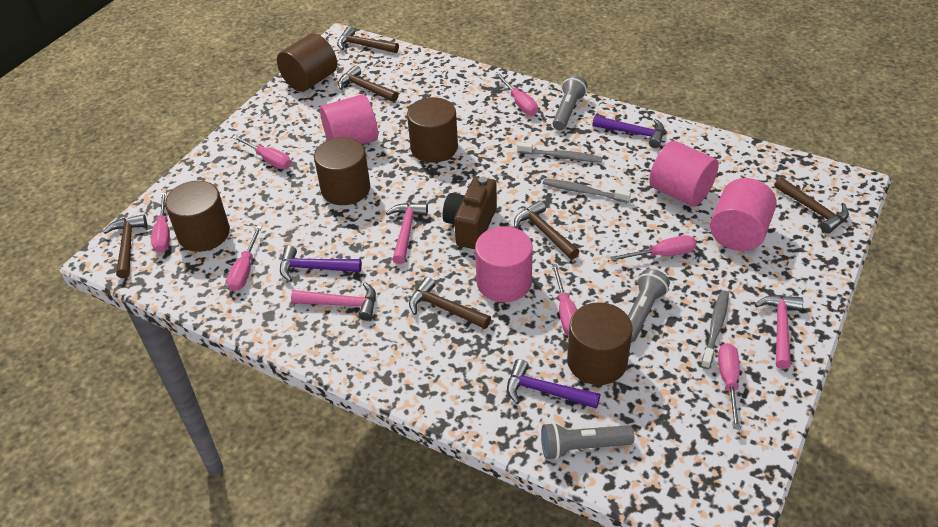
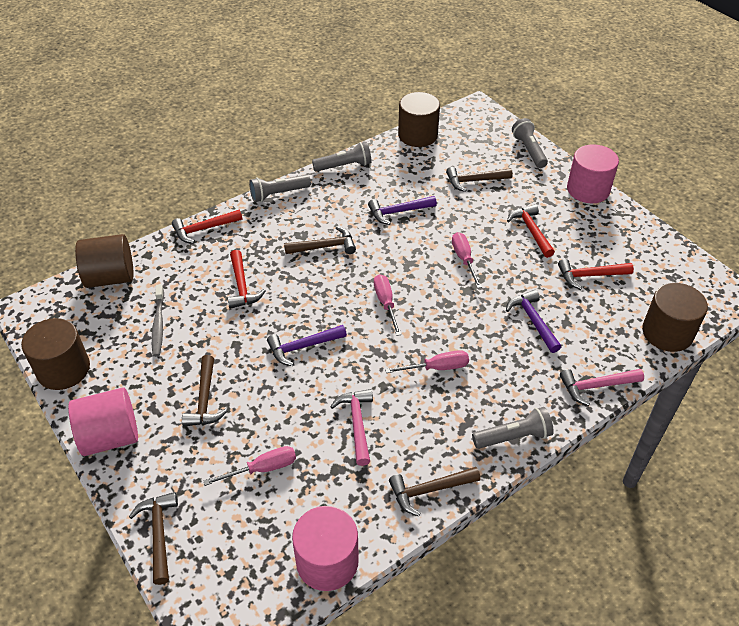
brown camera: [443,177,497,249] = 1 -> none = 0
brown cylinder: [165,181,230,252] [277,33,337,92] [314,137,370,205] [407,97,458,163] [567,302,632,385] = 5 -> [21,318,90,390] [75,234,134,288] [398,92,440,147] [642,283,708,352] = 4
brown hammer: [103,214,147,278] [337,27,399,53] [338,65,398,102] [409,277,491,329] [514,200,580,259] [774,177,849,234] = 6 -> [129,492,178,585] [182,355,227,427] [284,226,356,254] [389,467,481,516] [446,167,513,192] = 5
grey flashlight: [541,422,635,460] [553,75,588,130] [628,269,670,343] = 3 -> [249,175,311,202] [312,142,372,172] [472,407,554,449] [512,118,548,168] = 4
grey toothbrush: [518,142,603,163] [543,179,631,203] [701,290,729,369] = 3 -> [152,284,164,357] = 1
pink cylinder: [320,94,378,144] [475,226,533,302] [649,141,719,206] [710,178,777,251] = 4 -> [68,387,138,456] [292,506,359,591] [567,144,619,203] = 3
pink hammer: [291,282,376,321] [386,203,428,264] [755,295,803,369] = 3 -> [330,389,373,466] [560,369,644,406] = 2
pink screwdriver: [151,192,170,253] [227,225,262,291] [232,135,291,169] [496,73,538,115] [552,264,577,335] [610,235,696,261] [718,343,740,429] = 7 -> [203,446,296,486] [374,274,401,336] [385,350,469,373] [452,232,482,288] = 4
red hammer: none = 0 -> [172,210,242,243] [227,250,265,309] [507,204,555,258] [558,259,634,290] = 4

